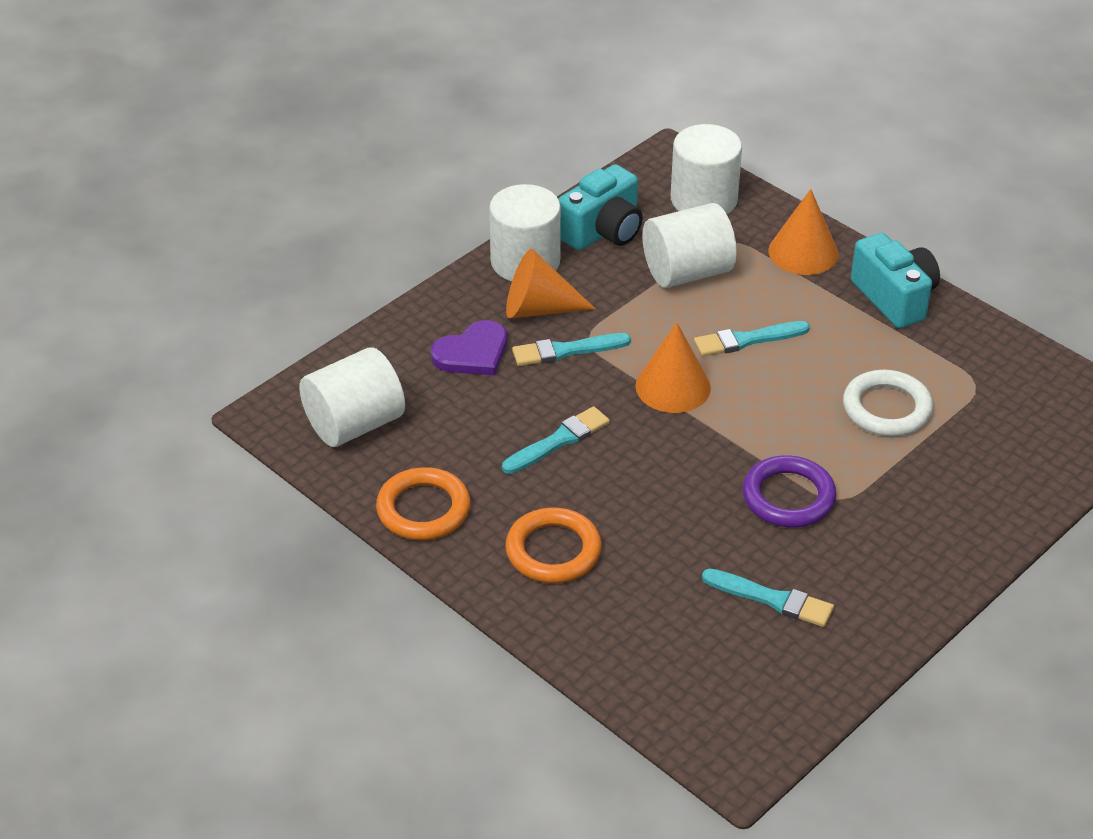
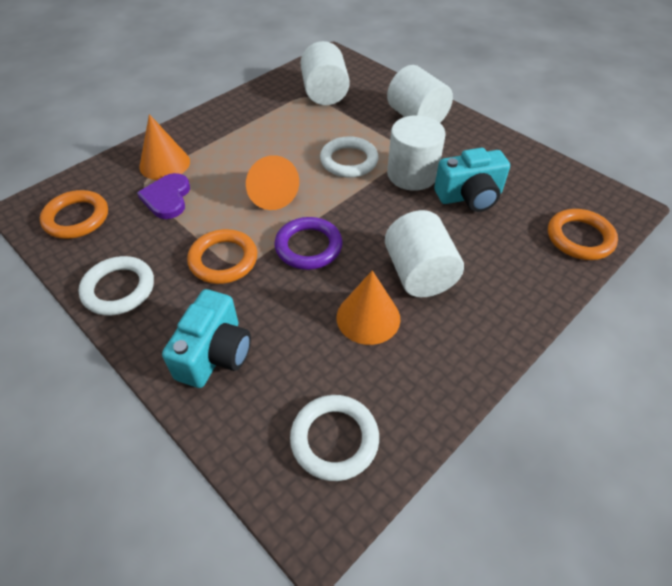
orange ring: [376,467,470,540] [505,507,602,583] = 2 -> [40,190,108,239] [187,229,257,284] [548,209,618,260] = 3
turquoise brush: [502,406,610,474] [512,333,631,366] [694,321,810,357] [702,569,834,627] = 4 -> none = 0
white ring: [843,370,933,436] = 1 -> [78,256,154,315] [290,395,379,481] [320,136,379,178] = 3

